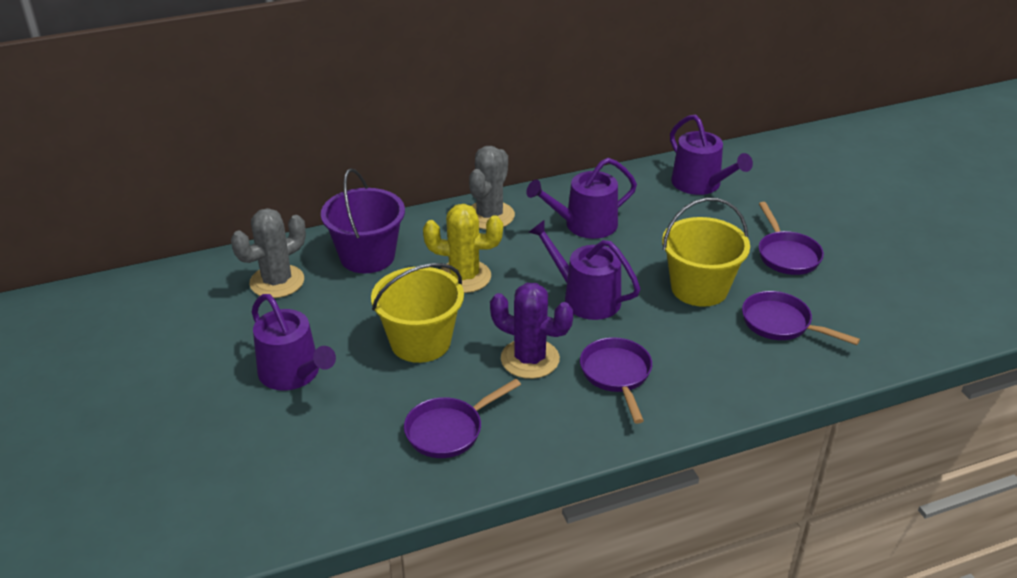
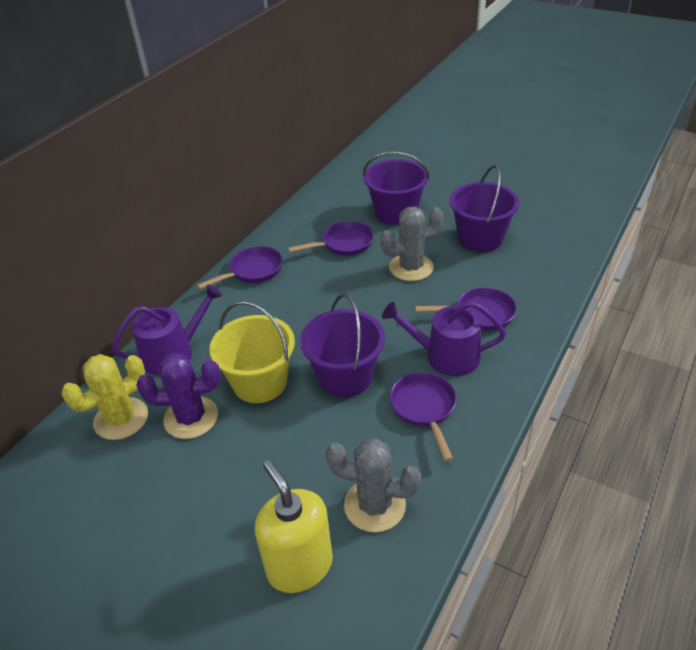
purple bucket: [321,168,405,273] = 1 -> [300,294,385,398] [363,151,430,225] [450,165,519,252] = 3
purple watering can: [252,294,336,391] [526,158,637,239] [528,220,640,320] [670,114,753,195] = 4 -> [112,284,222,375] [382,301,506,376] = 2
yellow bucket: [371,263,464,363] [662,198,750,307] = 2 -> [210,301,295,403] = 1
yellow soap dispenser: none = 0 -> [255,460,333,593] = 1

